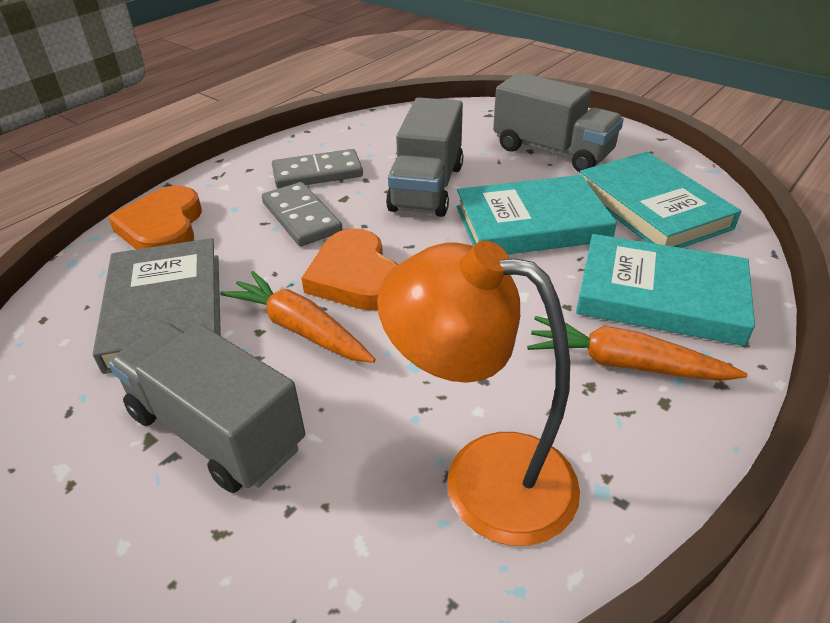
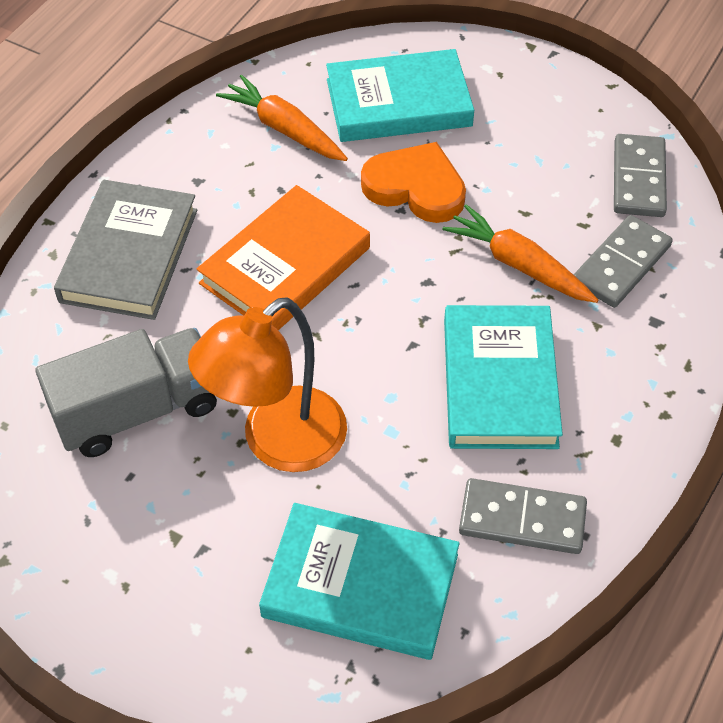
grey domino: [262,182,343,246] [272,149,363,189] = 2 -> [459,478,587,554] [574,215,673,308] [614,134,667,217] = 3
grey truck: [109,323,305,493] [386,97,463,217] [493,72,624,172] = 3 -> [35,328,217,457] = 1
orange book: none = 0 -> [197,185,370,330] = 1
orange heart: [108,186,202,249] [301,228,398,311] = 2 -> [361,142,466,223] = 1

